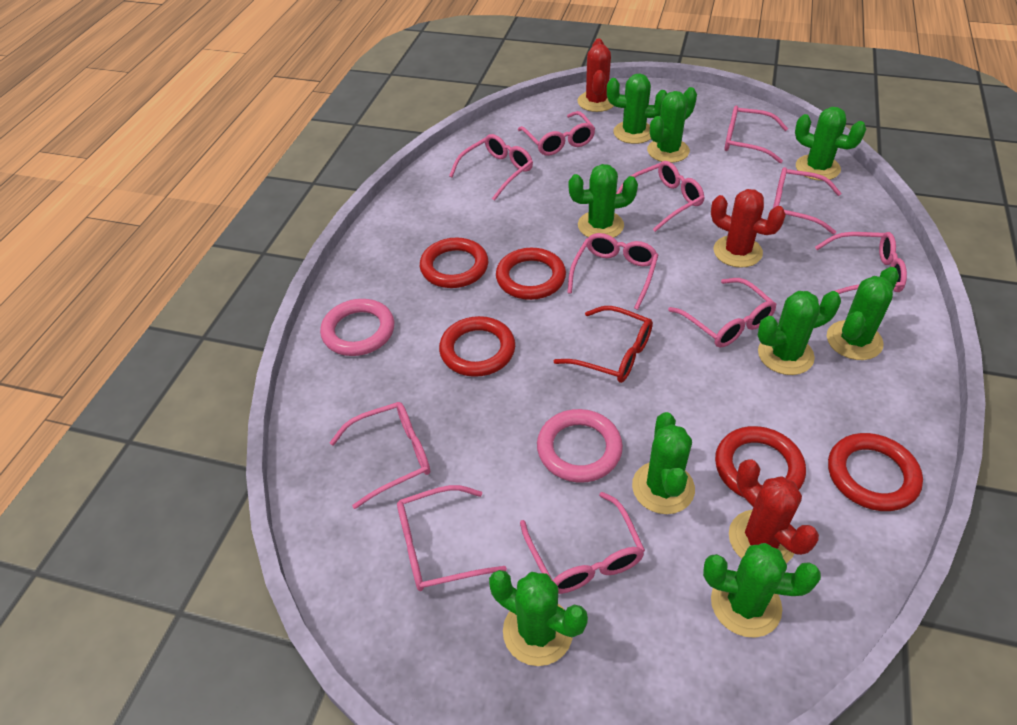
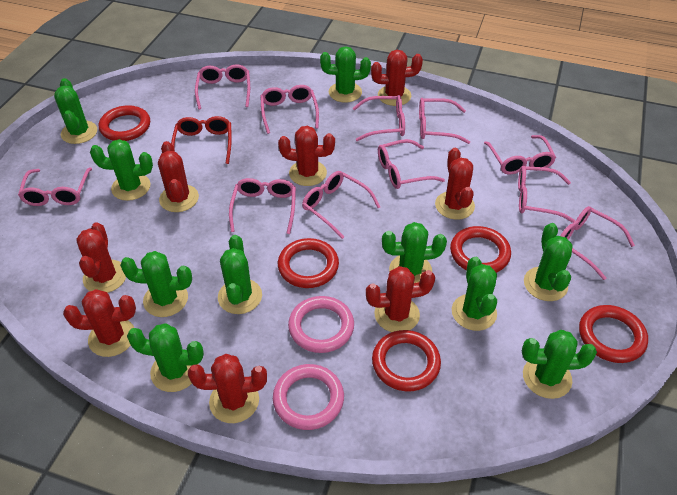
green cactus: [489,570,588,666] [568,164,638,238] [607,73,667,144] [632,412,695,514] [647,87,697,163] [703,543,821,638] [758,291,841,375] [795,107,866,181] [827,267,899,360] = 9 -> [54,78,97,144] [90,139,153,201] [120,251,192,317] [127,323,204,392] [218,235,262,314] [320,46,371,103] [382,222,447,283] [452,257,497,331] [522,330,597,399] [524,223,573,301] = 10
red cactus: [577,38,614,112] [711,189,786,268] [729,459,819,563] = 3 -> [63,289,136,357] [76,222,126,293] [158,141,199,212] [188,354,267,423] [278,126,335,186] [366,266,435,332] [371,50,423,106] [435,148,475,220] = 8

